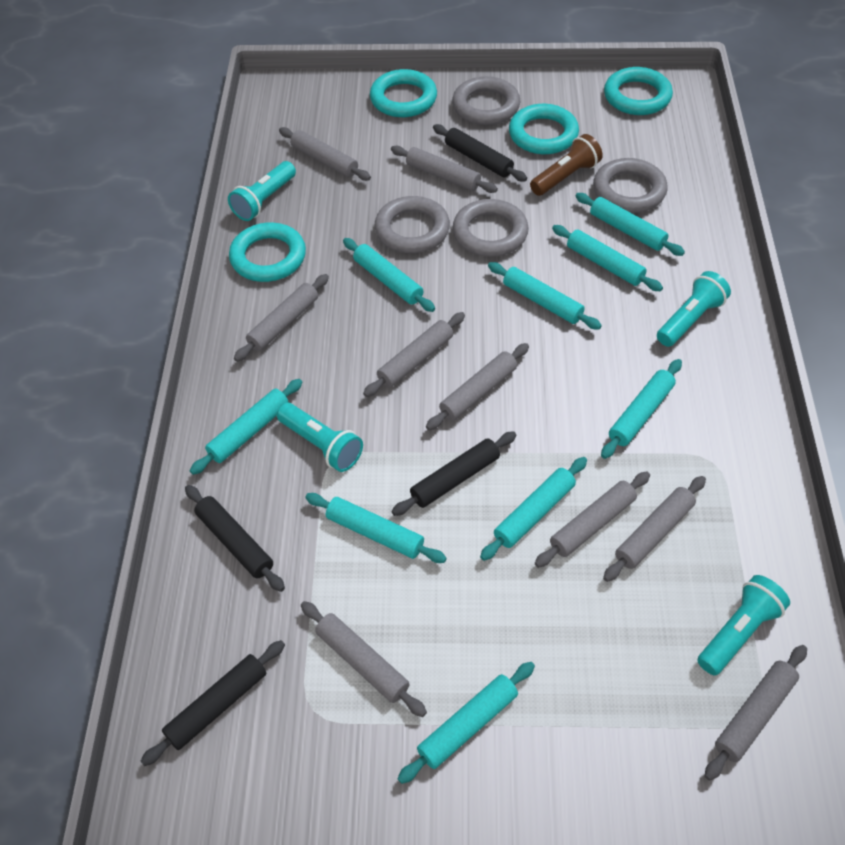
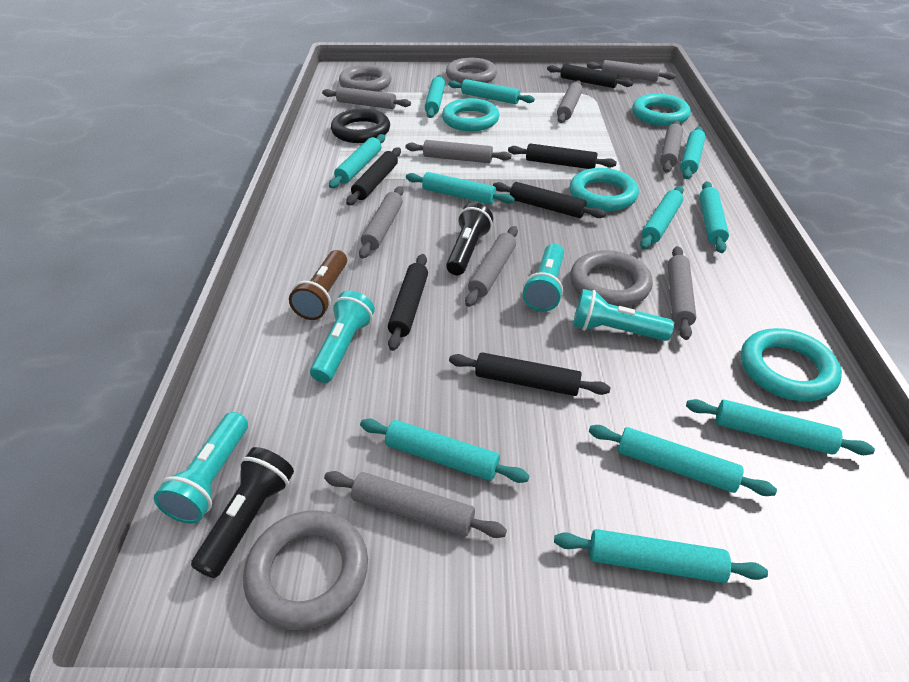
black flashlight: none = 0 -> [191,447,294,578] [446,203,493,275] = 2
black ring: none = 0 -> [331,109,390,143] = 1
black rolling pin: [140,640,285,766] [185,485,285,592] [392,431,516,516] [433,124,527,181] = 4 -> [346,147,401,205] [388,254,428,351] [449,352,610,396] [493,182,606,218] [508,143,617,169] [547,64,633,88] = 6
turquoise rolling pin: [190,379,303,475] [305,493,447,563] [343,238,435,312] [397,662,535,784] [480,457,587,561] [488,262,602,330] [552,225,663,291] [575,193,685,256] [601,359,682,459] = 9 -> [329,134,385,188] [360,419,530,483] [406,172,515,204] [425,75,445,118] [448,79,535,104] [554,529,768,583] [589,425,777,496] [640,186,684,250] [680,127,706,179] [686,399,875,455] [699,181,729,253] = 11

